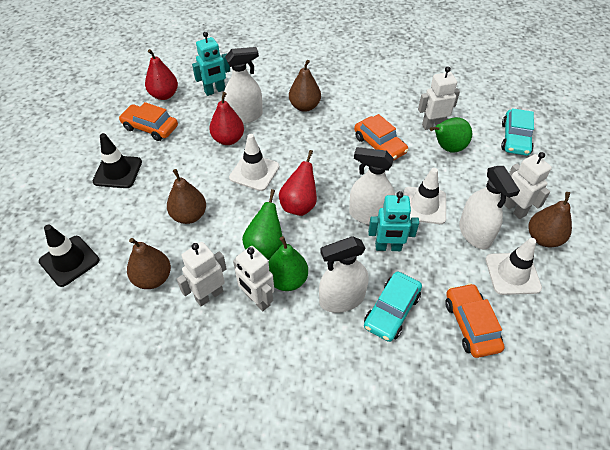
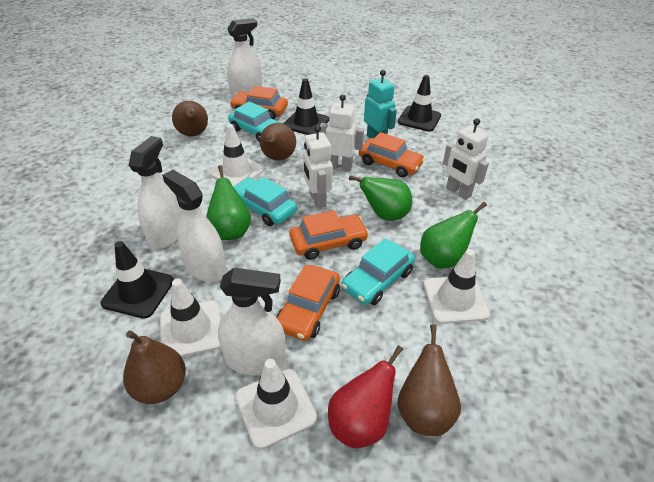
black traffic cone: [39,225,99,287] [93,133,142,188] = 2 -> [101,241,174,319] [283,78,329,135] [398,75,441,132] = 3
orange car: [119,102,178,141] [354,114,408,161] [445,283,505,358] = 3 -> [230,86,288,119] [276,265,340,341] [289,210,369,260] [359,132,425,177] = 4
red pear: [145,49,178,100] [209,92,244,145] [279,150,317,216] = 3 -> [328,345,403,448] = 1
turquoise car: [364,272,422,342] [501,108,534,156] = 2 -> [228,101,280,142] [233,177,297,226] [341,238,415,305] = 3
turquoise robot: [192,32,230,96] [368,191,419,251] = 2 -> [364,70,397,138] = 1
white robot: [177,242,227,307] [233,246,274,311] [418,66,460,130] [504,152,552,219] = 4 -> [303,125,333,209] [320,94,364,171] [443,118,489,200] = 3
white traffic cone: [229,134,279,191] [403,168,446,224] [486,238,542,295] = 3 -> [160,279,221,357] [208,124,264,186] [235,359,317,449] [424,249,490,324] = 4

